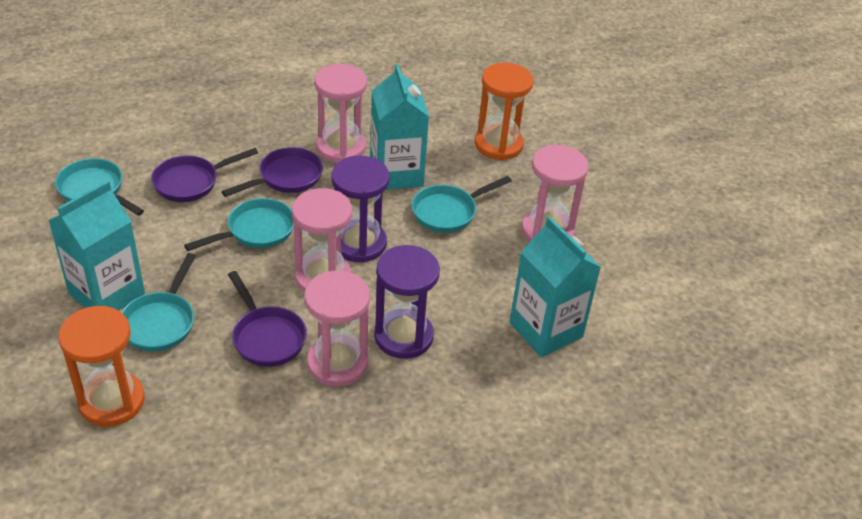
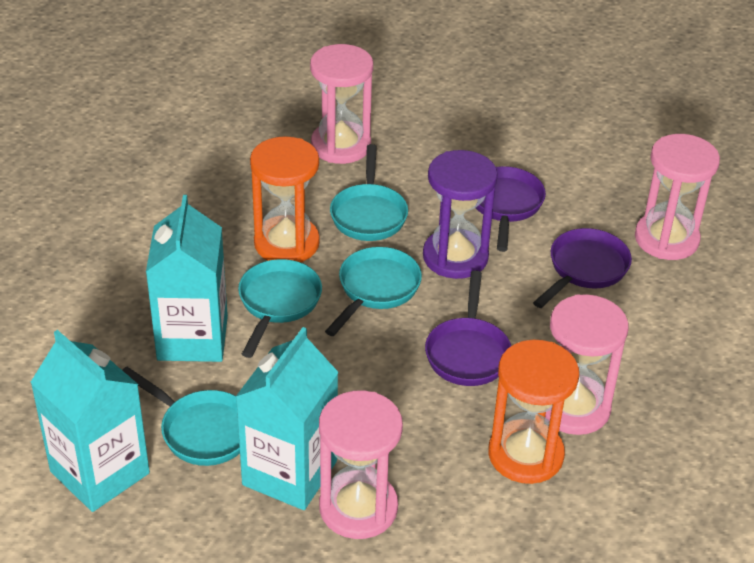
purple hourglass: [332,156,390,263] [374,245,440,359] = 2 -> [423,150,498,279] = 1

